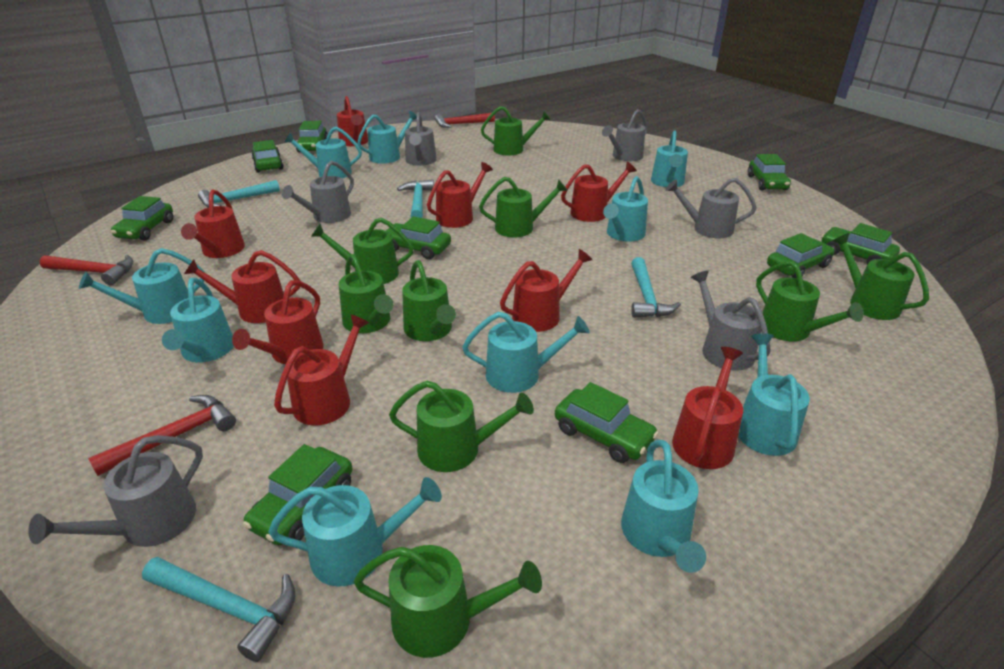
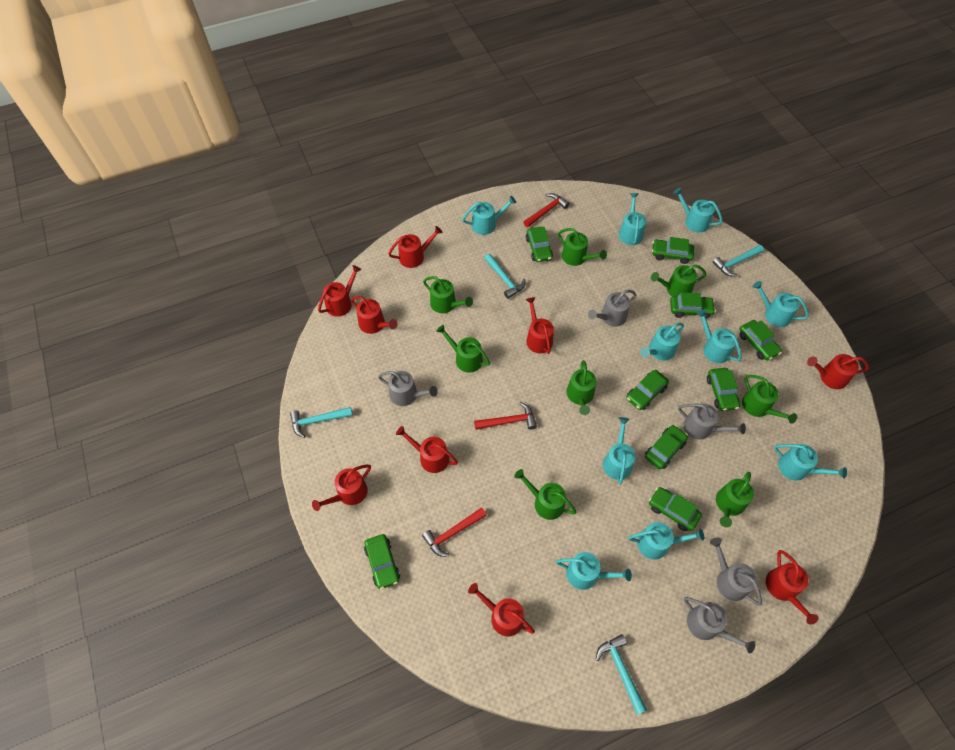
green watering can: [311,218,414,284] [339,254,393,333] [354,545,542,658] [389,381,534,472] [402,260,456,341] [479,177,568,237] [481,106,551,155] [756,261,864,341] [832,233,929,320] = 9 -> [423,276,473,313] [436,325,490,373] [514,469,577,520] [558,228,607,266] [566,360,596,415] [651,265,707,296] [716,472,754,527] [742,375,797,424] = 8
grey watering can: [28,435,203,547] [282,161,354,223] [405,112,437,166] [602,109,648,161] [666,178,756,239] [691,270,771,371] = 6 -> [378,371,438,406] [588,290,636,327] [678,403,746,440] [684,597,755,654] [710,538,762,606] = 5

